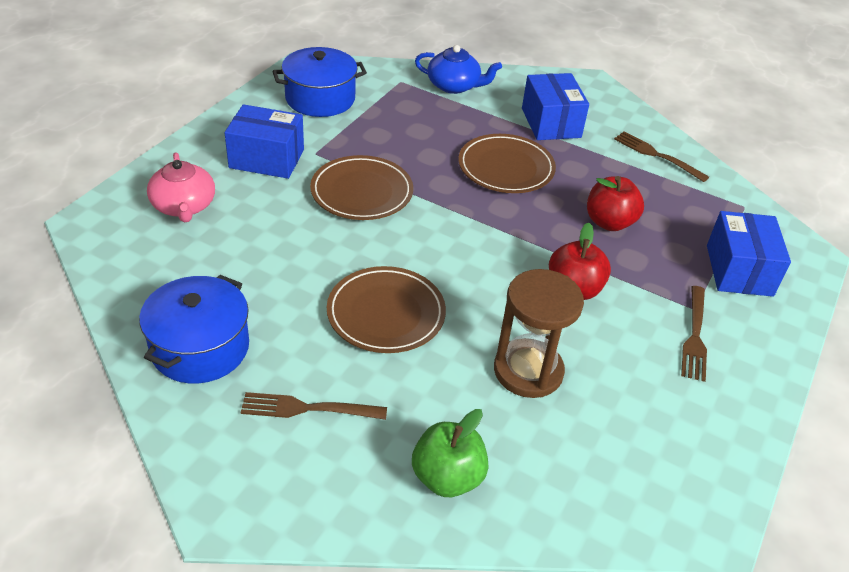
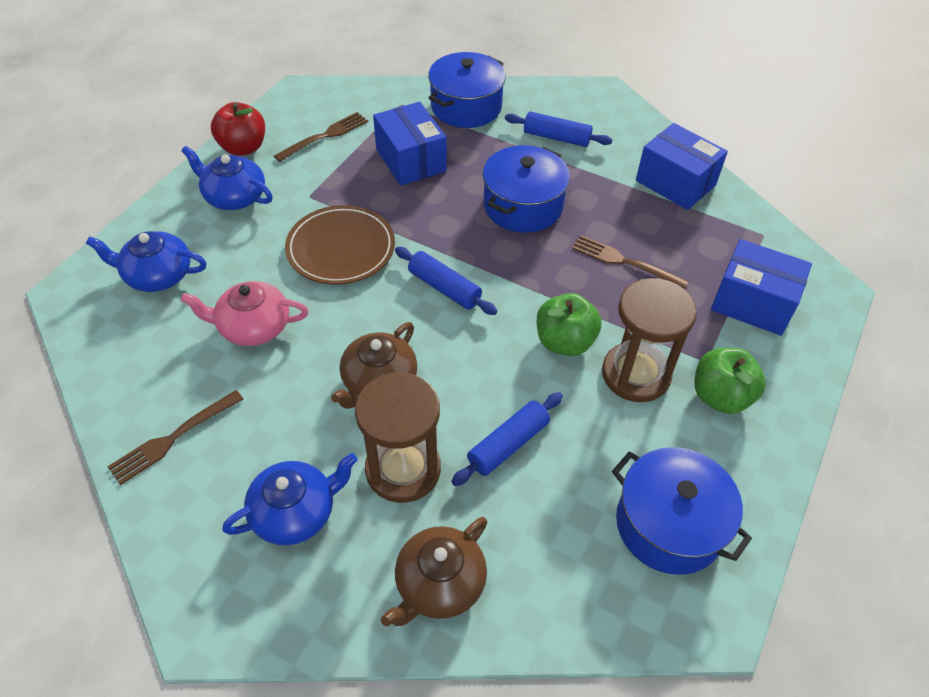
blue pot: [139,275,249,384] [273,47,367,117] = 2 -> [428,52,506,128] [483,145,570,233] [612,447,752,575] = 3
blue rolling pin: none = 0 -> [395,247,497,315] [451,392,563,486] [505,111,612,147] = 3
blue teapot: [415,45,502,94] = 1 -> [86,231,206,292] [181,146,273,210] [222,453,358,545] = 3
brown hourglass: [494,269,584,398] = 1 -> [355,372,441,503] [602,278,697,402] = 2
brown plate: [310,155,413,220] [327,266,446,353] [458,134,556,193] = 3 -> [285,205,395,285] = 1
brown teapot: none = 0 -> [331,322,417,409] [381,517,487,626] = 2
green apple: [412,409,489,497] = 1 -> [537,293,601,356] [695,348,766,414] = 2
red apple: [549,223,611,300] [587,176,644,231] = 2 -> [211,102,265,156] = 1

